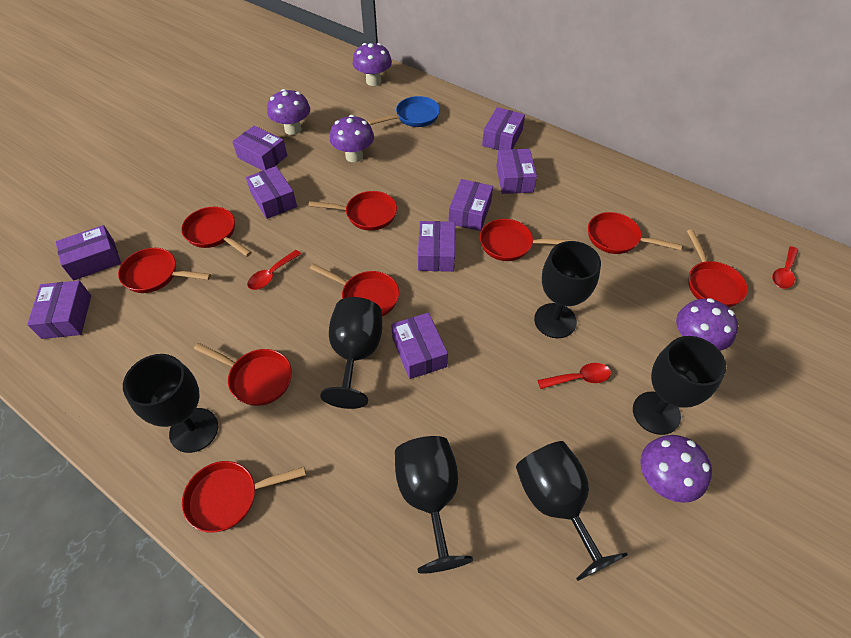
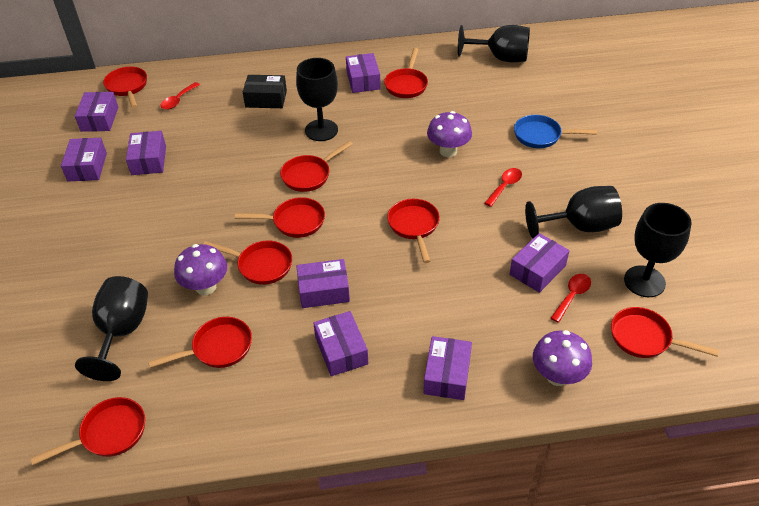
black box: none = 0 -> [243,75,287,108] = 1
black goblet: [123,354,218,453] [320,297,382,409] [395,436,473,574] [516,441,628,581] [534,241,601,338] [633,336,726,435] = 6 -> [75,276,148,381] [296,58,338,141] [458,25,530,63] [525,186,622,239] [624,203,692,297] = 5
purple box: [27,281,91,339] [55,225,121,281] [232,125,287,171] [246,166,297,219] [391,313,448,379] [418,221,455,272] [448,179,493,231] [482,107,525,150] [496,149,537,194] = 9 -> [61,138,107,182] [75,92,118,132] [126,131,166,175] [296,259,350,308] [313,311,368,376] [346,53,381,93] [423,336,472,400] [510,233,570,293] = 8
purple mushroom: [267,89,310,135] [330,115,374,162] [353,43,392,86] [640,435,712,503] [676,298,738,351] = 5 -> [174,244,227,295] [427,111,472,157] [533,330,592,386] = 3

